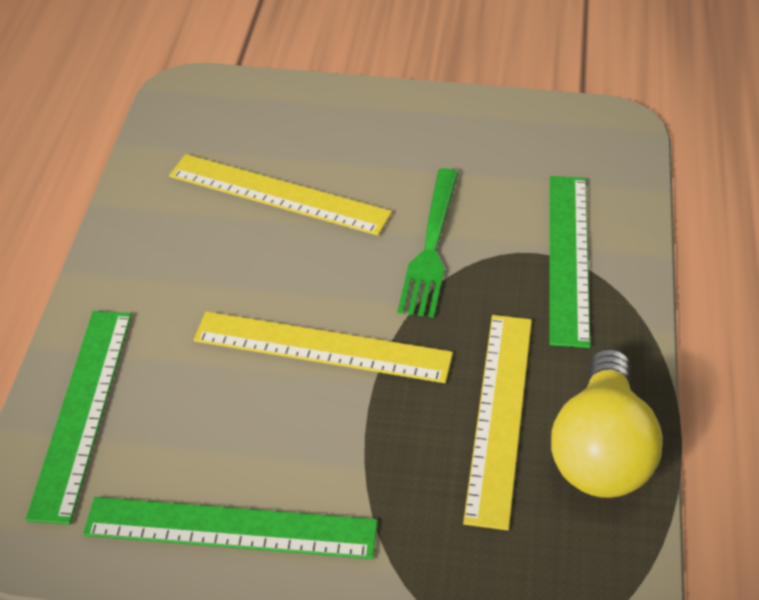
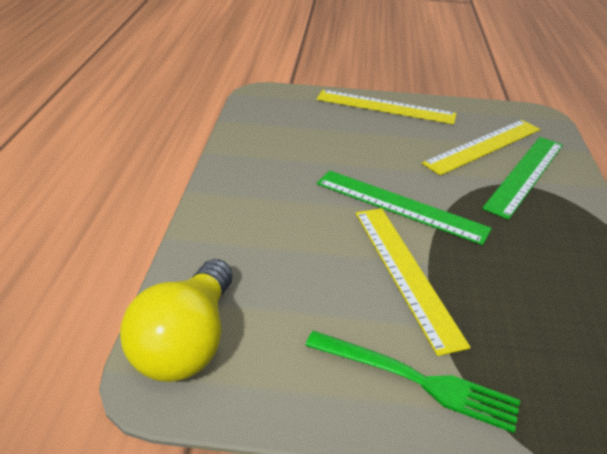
green ruler: [25,311,132,525] [83,497,378,559] [549,176,590,348] = 3 -> [317,170,492,245] [482,137,563,220] = 2

